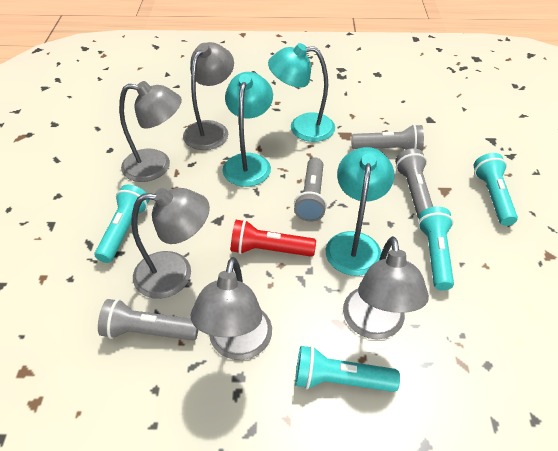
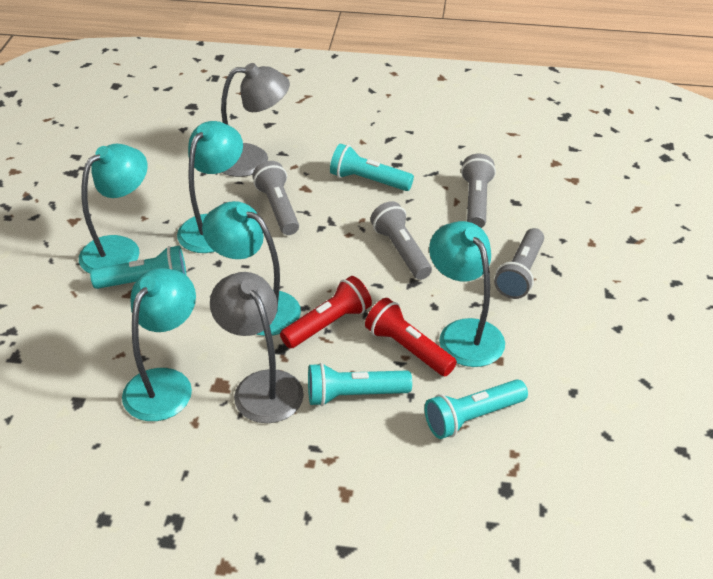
grey lamp: [119,81,182,182] [131,188,210,299] [183,42,234,150] [191,257,272,360] [343,236,429,339] = 5 -> [210,272,304,423] [221,63,290,177] = 2
red flashlight: [231,220,316,257] = 1 -> [280,276,372,348] [365,298,457,376] = 2
turquoise lamp: [223,72,273,187] [268,43,335,142] [326,147,394,276] = 3 -> [79,144,148,273] [122,268,196,421] [177,121,243,253] [202,201,301,336] [429,221,505,367] = 5

